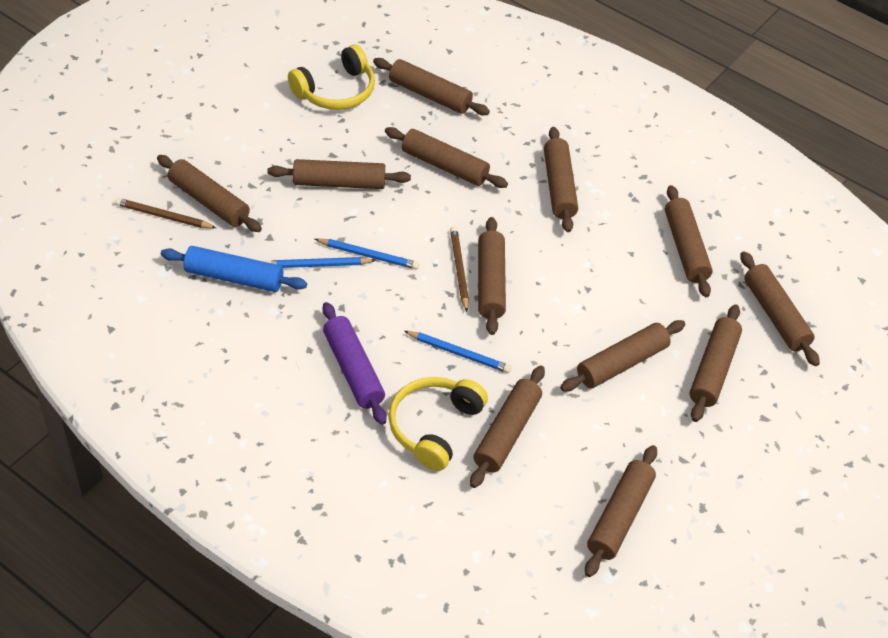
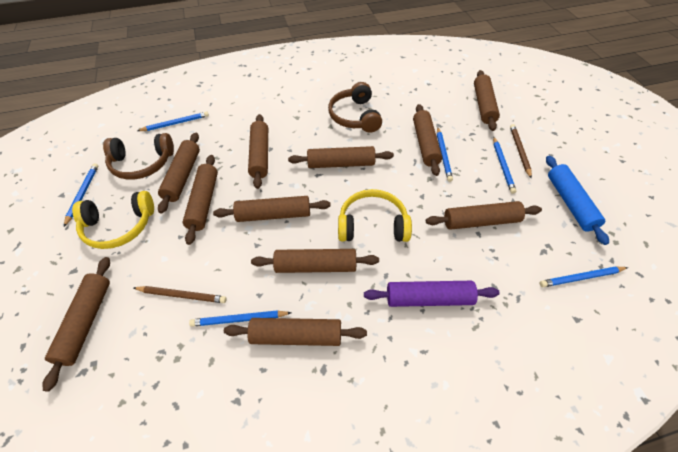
blue pencil: [265,257,376,268] [315,239,419,269] [404,331,511,373] = 3 -> [64,163,99,227] [137,112,209,131] [189,310,292,327] [437,127,453,182] [493,137,516,194] [540,266,628,287] = 6
brown headphones: none = 0 -> [103,133,174,180] [328,82,382,133] = 2
brown rolling pin: [157,155,262,232] [268,159,411,189] [373,58,490,115] [385,127,508,188] [470,366,545,488] [478,217,506,335] [544,127,578,232] [560,320,685,392] [585,445,657,577] [665,185,713,297] [689,304,742,422] [740,251,820,366] = 12 -> [42,257,110,392] [158,133,200,214] [183,155,218,245] [213,196,331,222] [224,318,367,346] [248,114,268,189] [251,249,379,273] [288,146,394,168] [413,104,442,176] [426,201,542,230] [474,70,500,131] = 11

